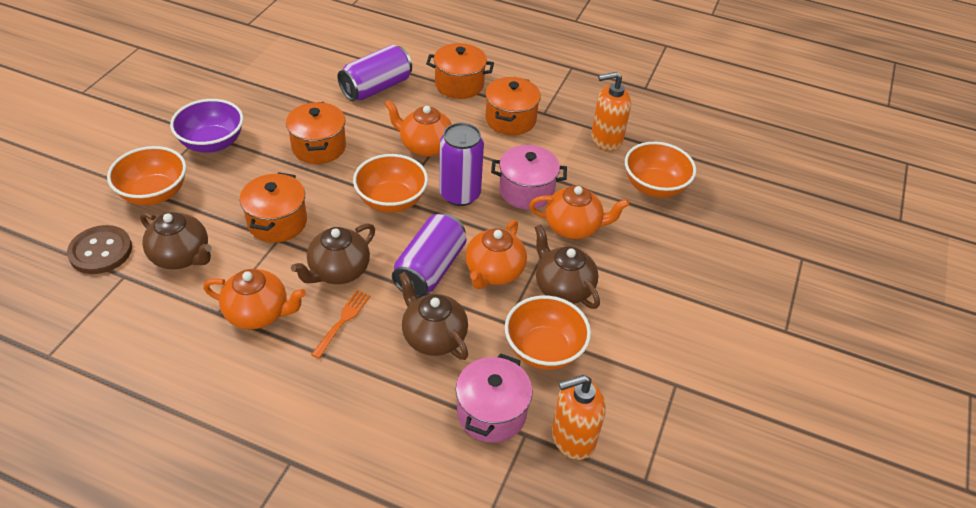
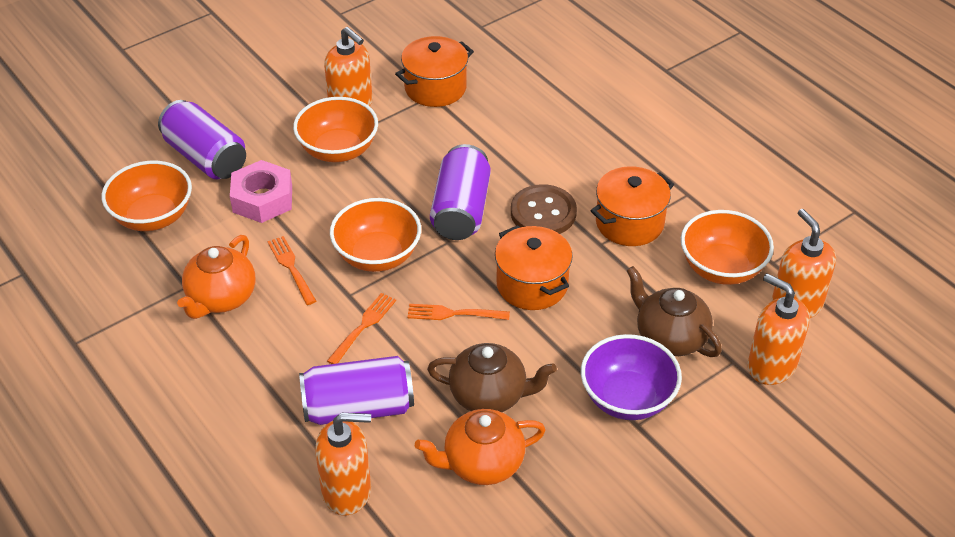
brown teapot: [140,212,212,269] [291,223,375,284] [399,272,468,360] [534,224,600,309] = 4 -> [427,343,557,412] [626,266,722,357] = 2
orange fork: [311,290,371,359] = 1 -> [267,236,316,305] [327,293,396,364] [407,304,510,320] = 3
orange pot: [240,172,307,243] [286,102,346,164] [426,43,494,99] [485,77,541,135] = 4 -> [395,36,474,107] [495,225,573,310] [591,166,674,246] = 3
orange soap dispenser: [552,375,606,460] [591,72,631,151] = 2 -> [315,413,371,516] [324,27,373,106] [748,273,810,385] [771,209,836,318] = 4
orange teapot: [203,269,306,329] [385,100,452,157] [465,220,527,289] [529,185,629,239] = 4 -> [177,235,256,319] [415,409,545,485] = 2
pink nut: none = 0 -> [230,160,292,223] = 1
pink pot: [456,353,533,443] [491,145,567,209] = 2 -> none = 0

